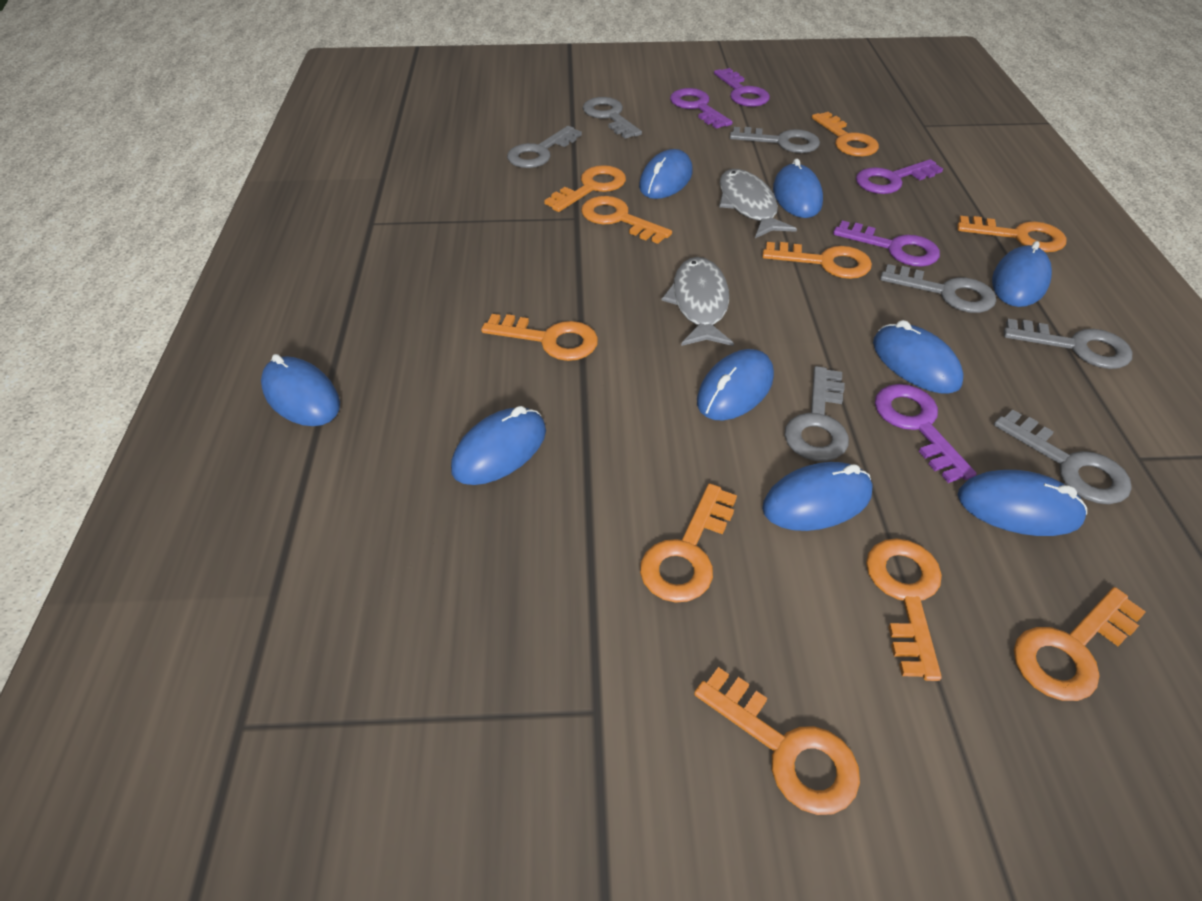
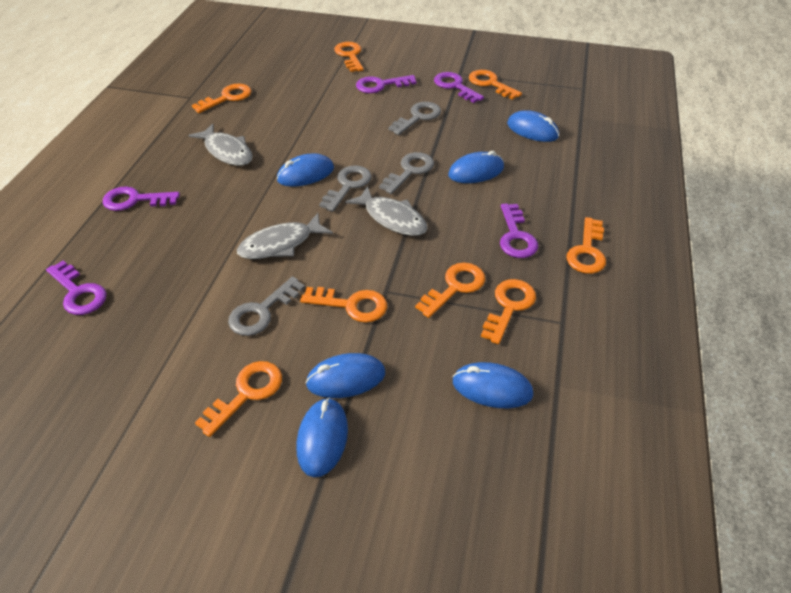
blue mouse: [261,354,340,426] [451,406,546,485] [639,149,693,199] [697,349,774,420] [762,462,873,531] [773,158,823,218] [873,320,963,393] [958,470,1087,536] [992,241,1052,307] = 9 -> [277,153,334,187] [297,397,348,477] [305,353,385,398] [448,151,504,183] [452,362,534,408] [507,110,559,142] = 6
grey fish: [661,257,734,346] [719,169,797,238] = 2 -> [188,124,253,166] [237,213,333,259] [345,186,428,236] = 3
grey key: [507,126,582,168] [583,97,642,139] [730,127,820,153] [784,366,849,461] [880,264,996,313] [994,409,1132,504] [1004,319,1132,369] = 7 -> [228,276,305,336] [319,165,372,212] [379,152,434,194] [388,102,441,135] = 4
orange key: [481,314,598,361] [544,165,626,212] [581,196,672,244] [640,483,737,603] [694,667,860,815] [762,242,872,279] [812,112,879,157] [866,538,942,681] [957,216,1066,252] [1014,587,1146,701] = 10 -> [192,84,251,113] [195,361,282,437] [300,287,387,323] [334,42,363,72] [415,263,485,318] [469,70,522,100] [481,279,536,344] [566,217,606,274] = 8

